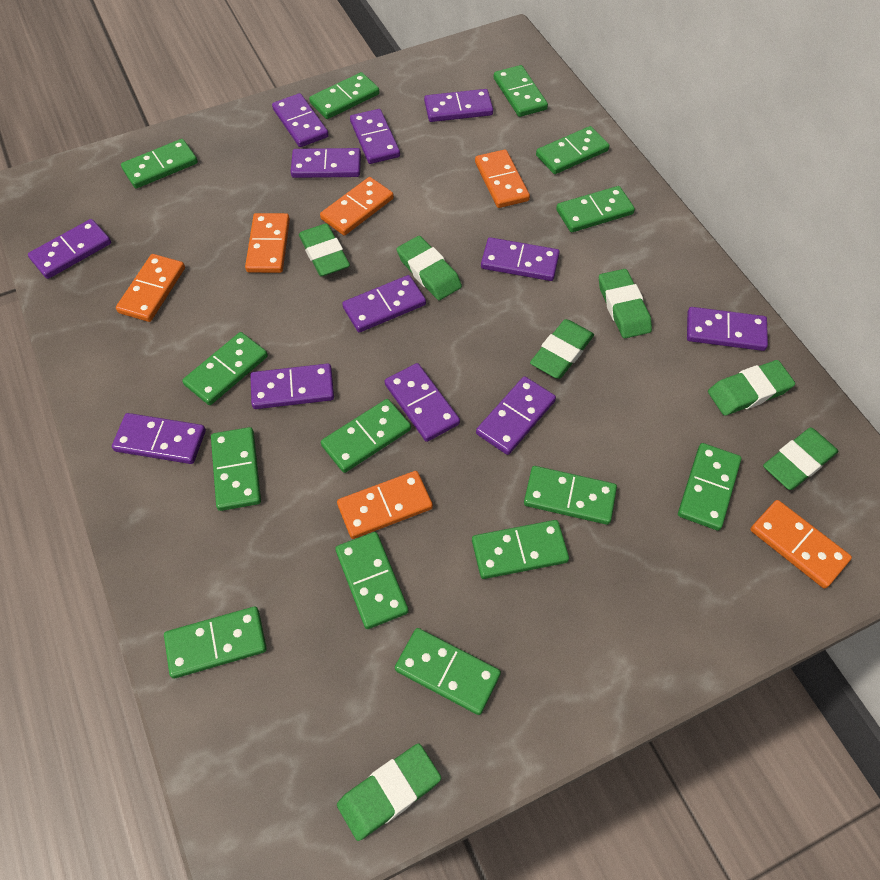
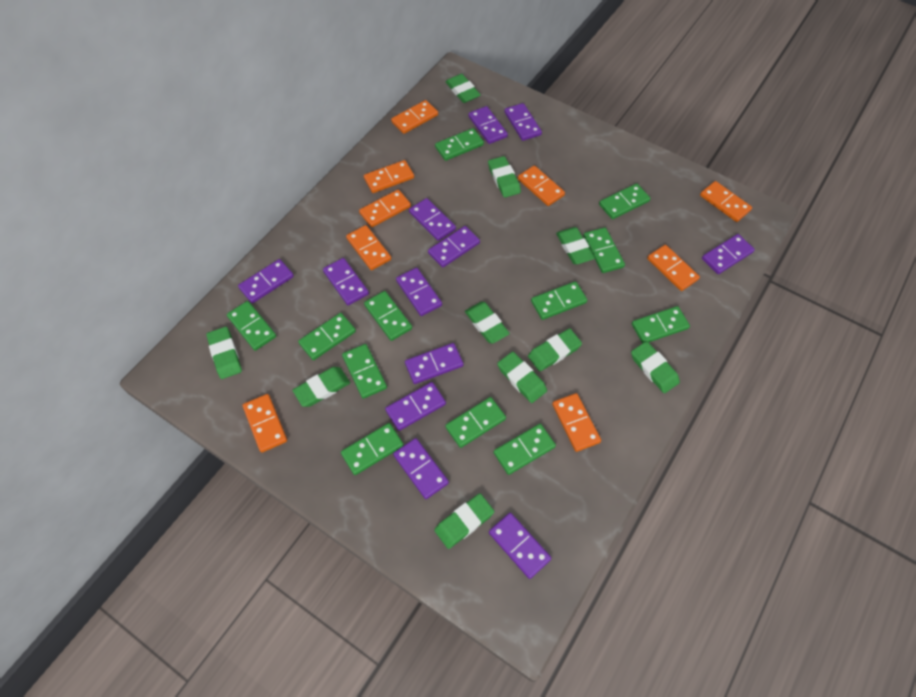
green domino: [121,139,198,189] [164,606,267,678] [182,332,268,405] [211,427,261,511] [309,72,379,119] [321,399,411,473] [335,532,409,629] [395,628,501,715] [472,520,569,579] [494,65,548,117] [524,466,617,525] [536,126,609,174] [556,186,635,232] [678,443,741,531] = 14 -> [227,301,276,351] [298,313,356,360] [341,423,404,475] [342,344,387,399] [364,291,412,341] [435,128,484,161] [445,397,506,448] [493,424,556,475] [531,281,587,320] [583,227,625,273] [599,183,650,219] [632,306,690,343] = 12
green eraser: [299,223,350,277] [337,743,441,841] [397,236,462,300] [530,319,594,379] [599,269,652,338] [708,360,795,416] [763,427,838,490] = 7 -> [206,327,242,379] [293,367,350,407] [434,493,494,549] [445,74,481,103] [465,302,510,344] [488,156,521,198] [497,352,547,403] [528,328,582,371] [556,227,595,264] [631,341,680,393] = 10
orange domino: [116,254,185,322] [245,213,290,273] [320,177,394,236] [337,471,433,539] [475,150,530,208] [750,500,852,589] = 6 -> [243,394,287,453] [346,225,391,270] [359,190,411,227] [364,160,414,193] [391,100,438,134] [518,165,565,206] [552,393,601,452] [647,245,700,291] [700,181,752,222] = 9

